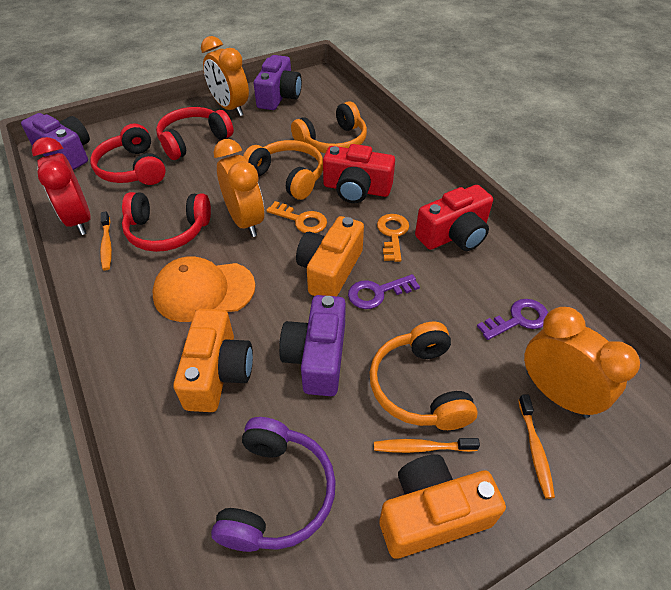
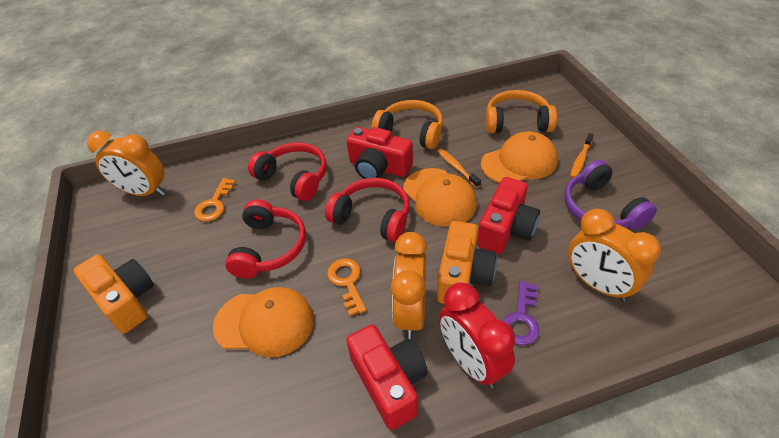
orange camera: [173,309,253,412] [296,216,364,296] [379,455,506,559] = 3 -> [73,254,154,334] [437,221,497,304] = 2
orange cap: [152,256,256,322] = 1 -> [213,287,314,358] [403,168,477,227] [481,131,558,183] = 3
orange headphones: [243,140,323,200] [291,101,367,153] [369,321,478,430] = 3 -> [372,100,443,149] [486,90,557,133] = 2
orange toothbrush: [100,211,112,271] [374,438,480,453] [518,395,555,499] = 3 -> [437,149,481,188] [570,133,594,178] = 2
purple camera: [21,113,90,170] [254,55,302,110] [279,295,346,396] = 3 -> none = 0
purple key: [348,274,420,309] [477,299,548,340] = 2 -> [503,281,539,345] = 1
red camera: [323,144,395,203] [415,185,493,251] = 2 -> [346,325,428,430] [347,127,413,179] [477,177,540,254] = 3

